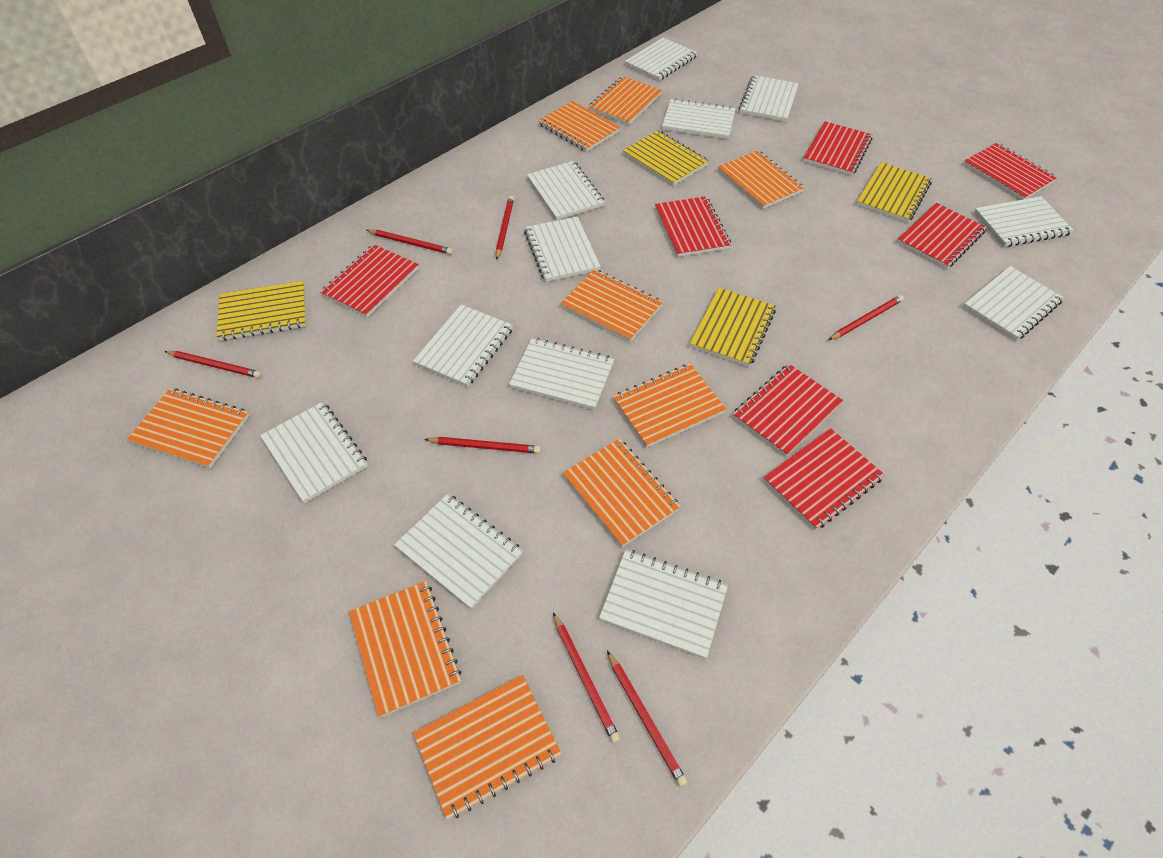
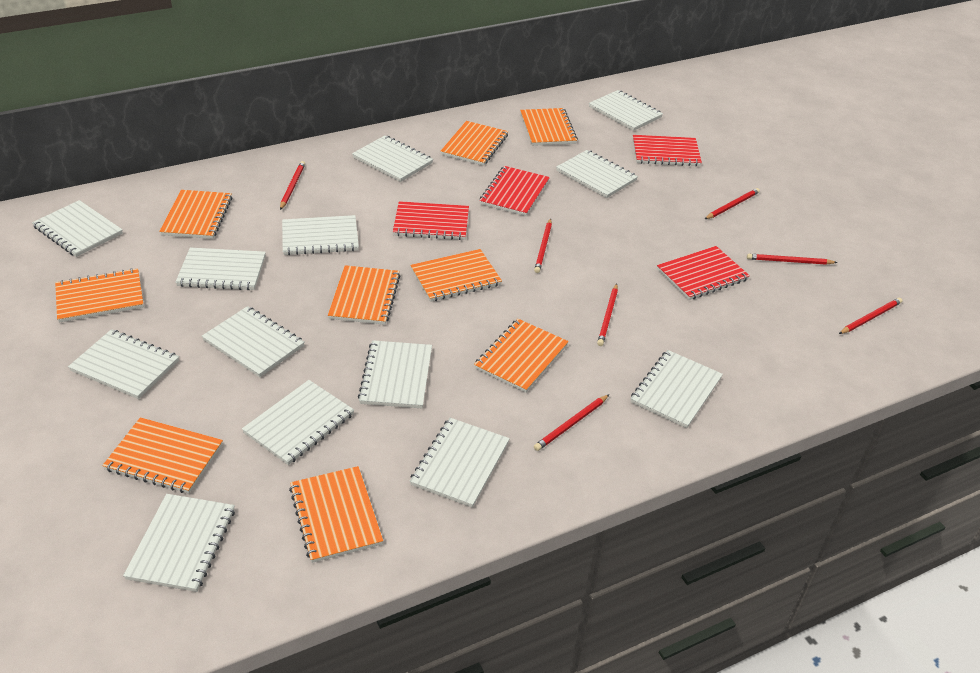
red notebook: [320,244,419,317] [655,196,731,257] [733,364,843,456] [763,428,885,530] [803,121,873,175] [897,203,987,269] [964,143,1057,200] = 7 -> [393,201,469,240] [479,166,550,216] [633,135,702,166] [657,246,750,300] = 4
white notebook: [260,402,368,503] [394,494,523,609] [413,305,513,387] [509,338,615,410] [524,217,601,282] [527,161,605,220] [599,549,728,659] [625,37,698,81] [662,98,736,139] [739,75,799,122] [963,266,1064,341] [974,196,1074,247] = 12 -> [32,200,123,257] [68,329,179,399] [123,494,235,592] [175,248,266,290] [202,306,304,377] [242,380,354,465] [282,215,359,255] [352,135,433,182] [358,340,432,408] [410,418,510,508] [556,150,638,198] [589,90,663,131] [630,350,723,428] = 13
yellow notebook: [217,281,306,341] [623,130,709,186] [690,288,776,367] [856,162,932,222] = 4 -> none = 0

